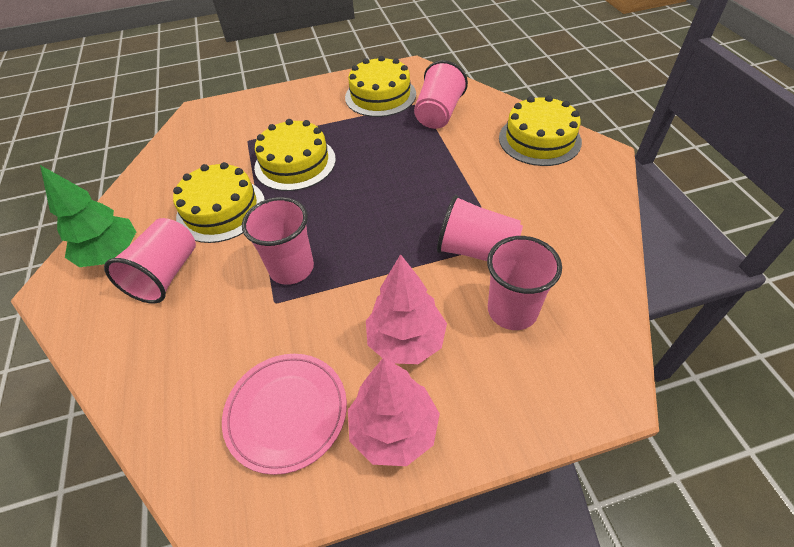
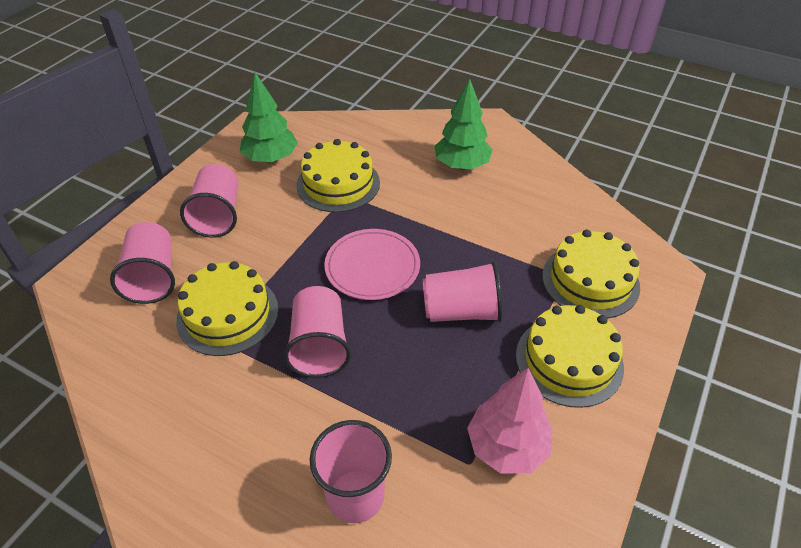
green tree: [40,165,136,267] = 1 -> [240,73,298,163] [435,79,493,170] = 2
pink tree: [348,357,440,466] [366,254,447,364] = 2 -> [467,368,552,474] = 1

